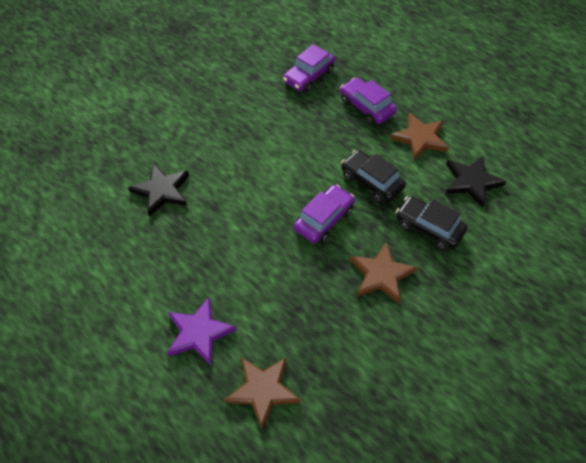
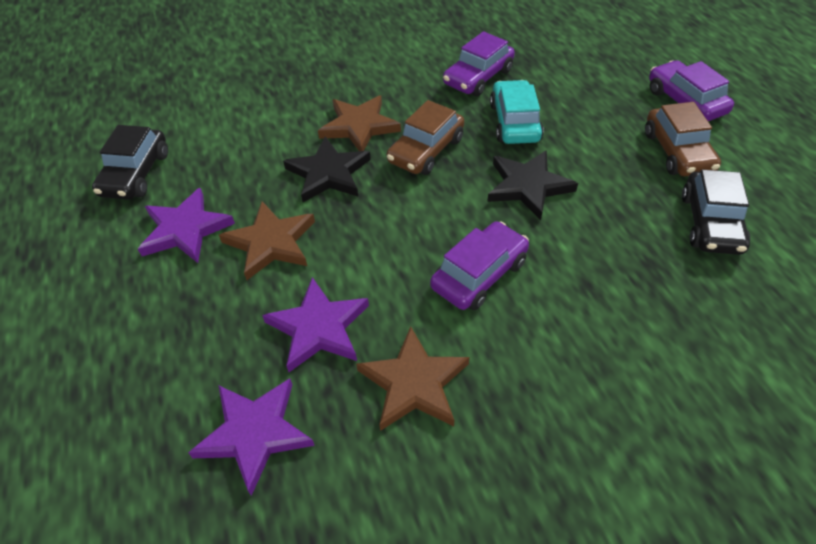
brown car: none = 0 -> [387,100,464,175] [645,102,721,176] = 2
purple star: [167,297,237,365] = 1 -> [138,188,235,263] [188,378,315,496] [262,277,369,372] = 3
turquoise car: none = 0 -> [490,80,544,144] = 1

